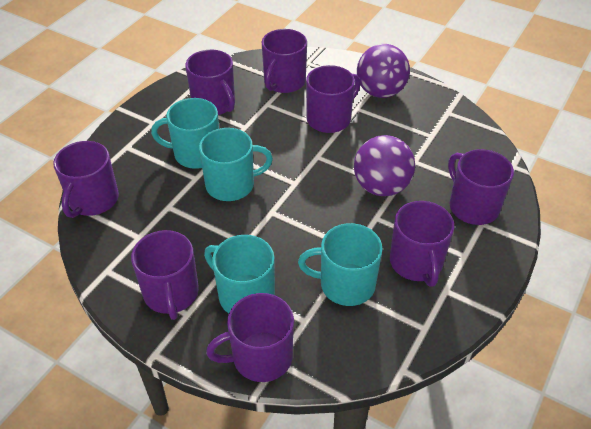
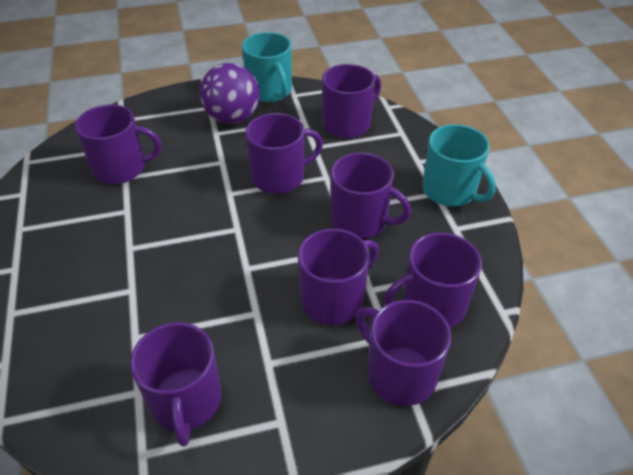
purple ball: [354,135,415,196] [357,44,410,98] = 2 -> [200,63,260,124] = 1
turquoise mug: [151,98,219,169] [199,128,273,201] [204,235,275,314] [298,223,382,306] = 4 -> [242,32,292,102] [422,124,496,207] = 2

